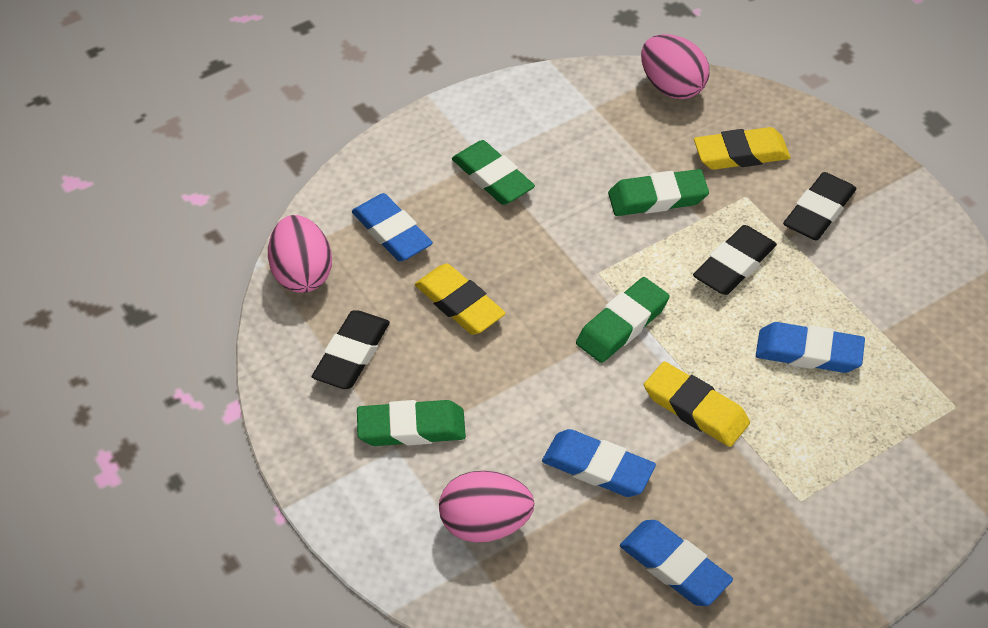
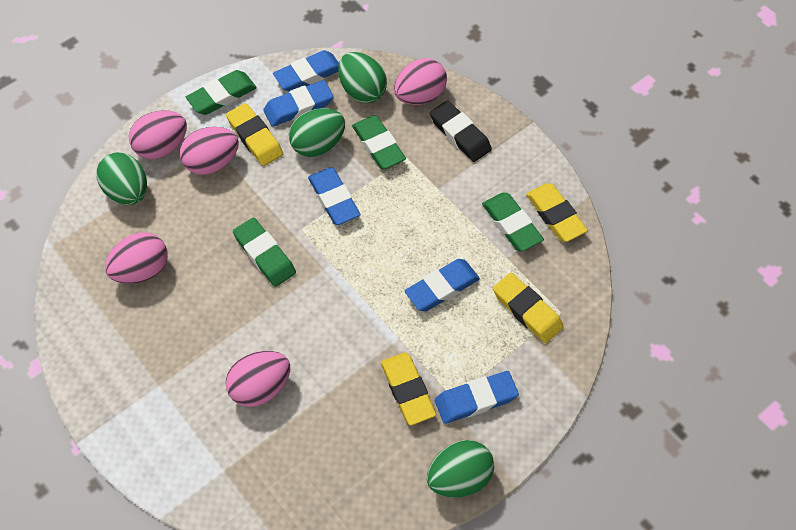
black eraser: [312,310,390,389] [693,225,777,295] [783,172,856,240] = 3 -> [430,100,492,162] = 1
blue eraser: [352,193,433,262] [542,429,656,497] [620,520,733,606] [756,322,865,373] = 4 -> [263,80,334,127] [273,50,339,91] [308,167,361,225] [405,259,480,311] [435,371,519,424] = 5
green egg: none = 0 -> [96,152,147,205] [289,108,345,157] [338,52,387,103] [427,440,494,498] = 4
pink egg: [268,215,332,293] [439,471,534,543] [641,34,709,99] = 3 -> [105,232,168,284] [129,110,187,159] [180,127,239,175] [226,351,290,407] [394,58,447,105] = 5
yellow eraser: [415,263,506,335] [644,362,750,447] [694,127,791,170] = 3 -> [226,103,283,166] [381,352,436,425] [493,273,564,343] [526,183,588,242] = 4

